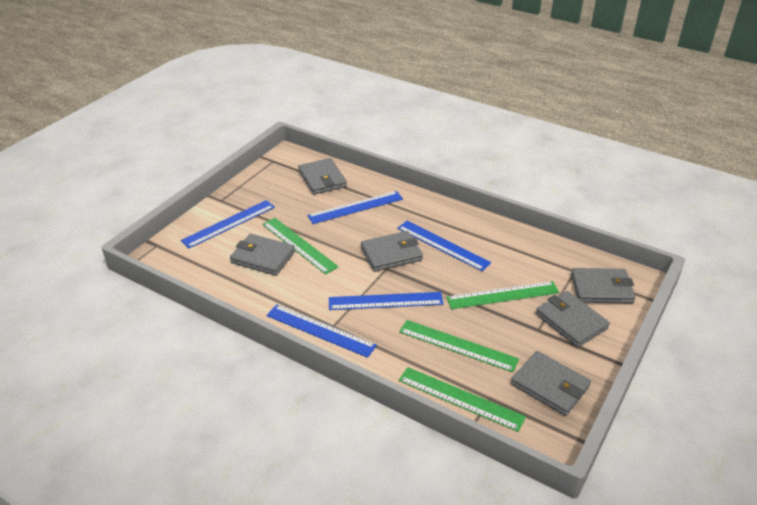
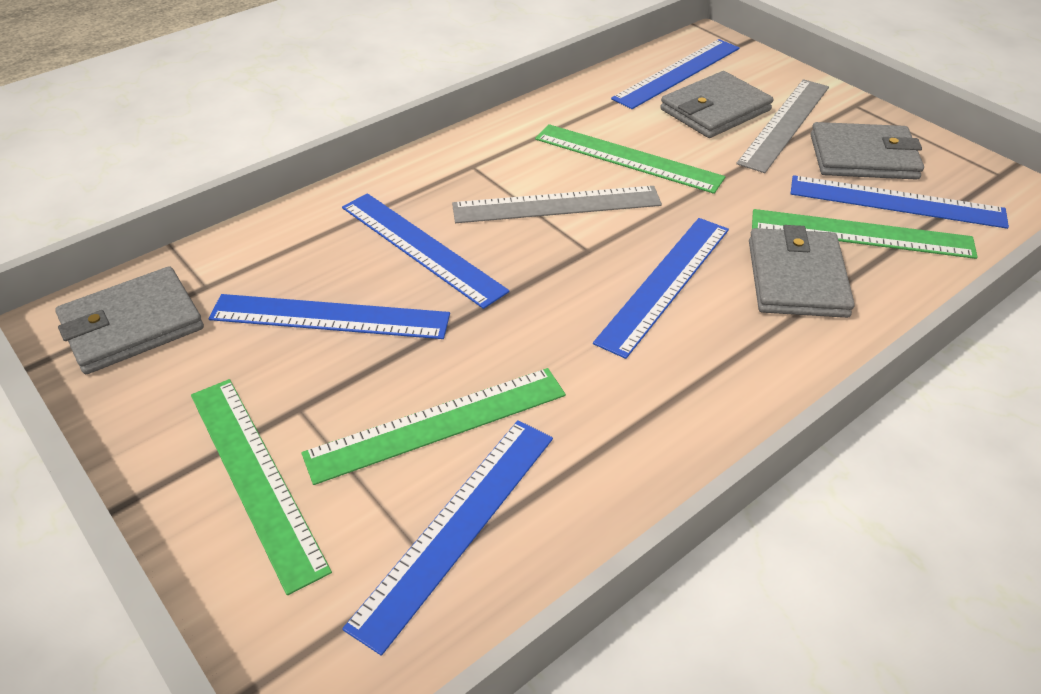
blue ruler: [181,200,275,248] [266,304,377,358] [307,191,403,224] [329,292,443,310] [397,221,491,271] = 5 -> [209,294,450,339] [342,193,510,309] [342,420,553,656] [593,218,729,359] [611,39,739,109] [791,175,1009,229] = 6
grey ruler: none = 0 -> [452,186,662,223] [736,79,829,173] = 2
grey wallet: [230,234,295,276] [298,158,347,195] [361,231,423,272] [511,351,591,416] [536,291,610,347] [571,268,636,304] = 6 -> [55,266,204,374] [660,71,773,138] [749,225,855,318] [810,122,924,180] = 4

